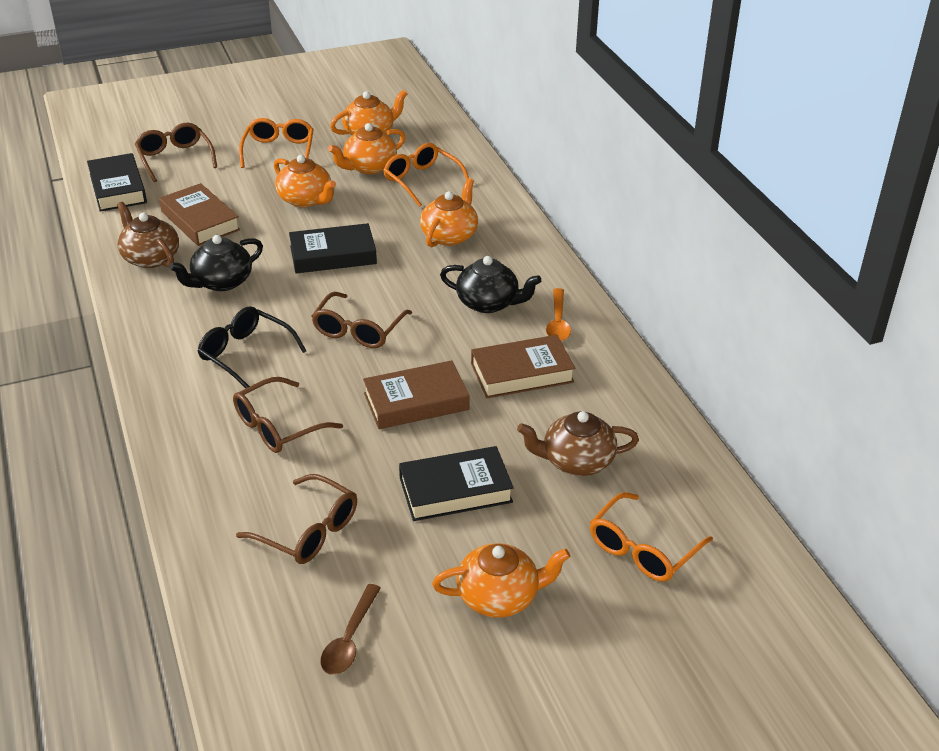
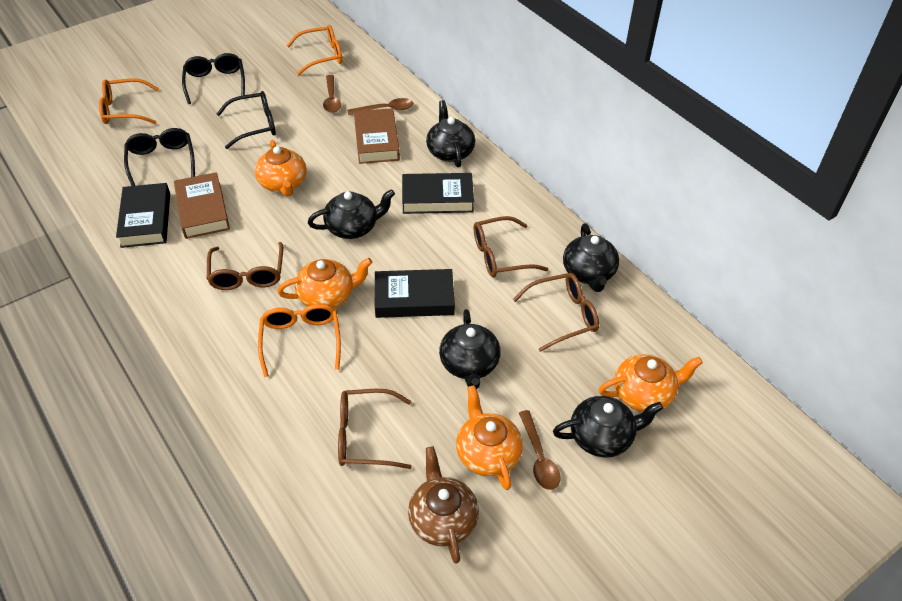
black glasses: [198,306,306,388] = 1 -> [124,128,195,186] [182,53,245,104] [217,91,276,149] = 3
black teapot: [169,235,263,291] [440,256,541,313] = 2 -> [308,189,395,239] [426,100,475,167] [439,309,501,389] [553,396,663,458] [563,223,619,292] = 5
brown book: [159,183,240,246] [363,360,470,429] [471,335,575,398] = 3 -> [174,172,230,239] [354,108,400,164] = 2
brown spoon: [320,584,381,675] = 1 -> [323,75,341,113] [347,98,413,115] [519,410,561,490] = 3
brown teapot: [117,202,179,268] [517,411,639,476] = 2 -> [408,446,479,563] = 1
orange spoon: [546,288,571,341] = 1 -> none = 0
orange teapot: [274,155,336,207] [328,123,405,174] [330,90,407,135] [420,178,478,247] [432,543,570,618] = 5 -> [255,140,307,197] [277,258,373,308] [456,385,523,490] [599,354,703,412] = 4

